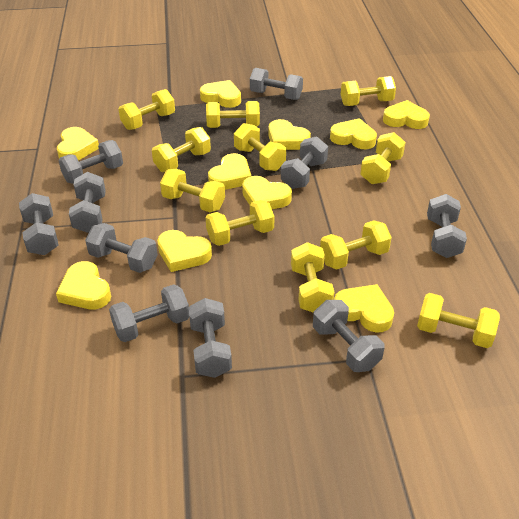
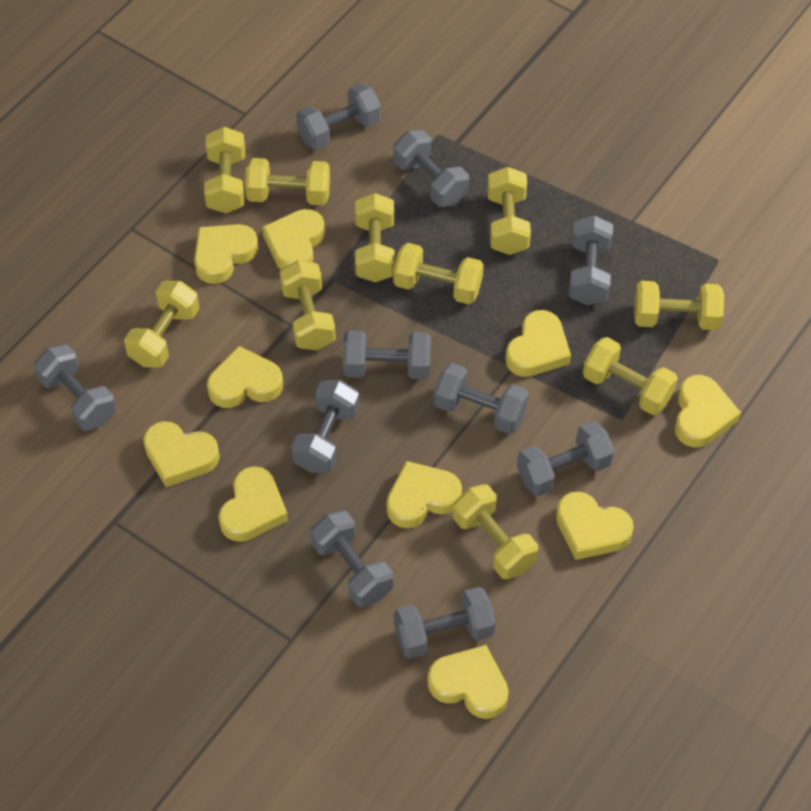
yellow dumbbell: [119,89,175,130] [152,127,211,172] [160,169,225,212] [205,200,275,246] [206,101,260,128] [234,123,286,171] [291,242,334,313] [320,220,392,270] [341,76,396,106] [360,132,406,184] [417,293,500,348] = 11 -> [124,281,200,368] [204,127,245,213] [245,158,330,205] [280,260,336,350] [355,193,395,283] [393,243,484,304] [453,484,538,579] [487,167,531,255] [583,337,678,415] [634,281,724,330] = 10

